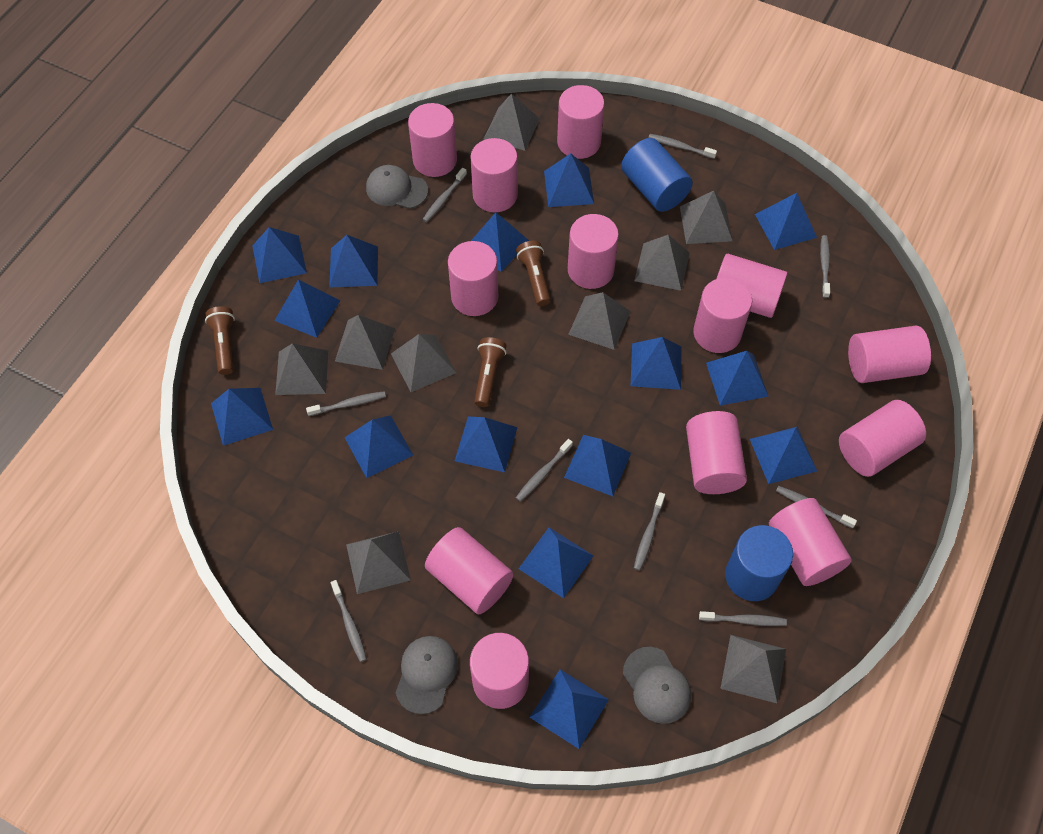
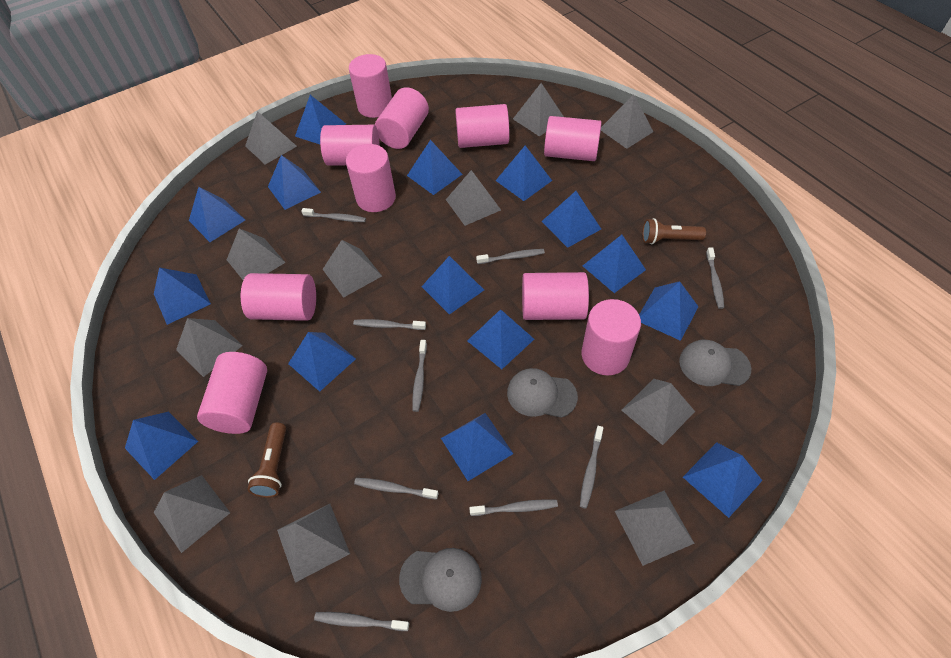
blue cylinder: [621,138,693,212] [725,525,793,601] = 2 -> none = 0
brown flashlight: [205,306,235,375] [474,337,507,407] [516,241,551,306] = 3 -> [247,422,286,498] [642,218,706,244] = 2
grey pyramid: [275,343,328,395] [335,315,395,370] [346,531,411,594] [391,334,456,392] [484,93,540,151] [568,292,631,350] [634,235,690,291] [680,191,733,244] [720,635,786,703] = 9 -> [154,475,230,553] [176,318,243,377] [227,228,286,280] [245,111,297,164] [277,504,350,583] [323,240,382,298] [446,170,501,226] [513,83,564,136] [601,94,654,149] [615,491,695,566] [621,379,695,445] = 11
pink cylinder: [408,103,457,177] [425,527,513,614] [448,241,498,316] [470,138,518,212] [470,633,529,709] [557,85,605,159] [568,214,619,289] [686,411,747,494] [693,278,752,353] [716,254,787,318] [769,498,852,586] [839,400,926,477] [848,326,931,383] = 13 -> [197,352,267,434] [241,273,316,321] [320,125,380,166] [346,144,396,212] [349,54,392,118] [375,87,429,149] [455,104,509,148] [522,272,589,320] [544,116,602,161] [581,299,641,375] = 10

